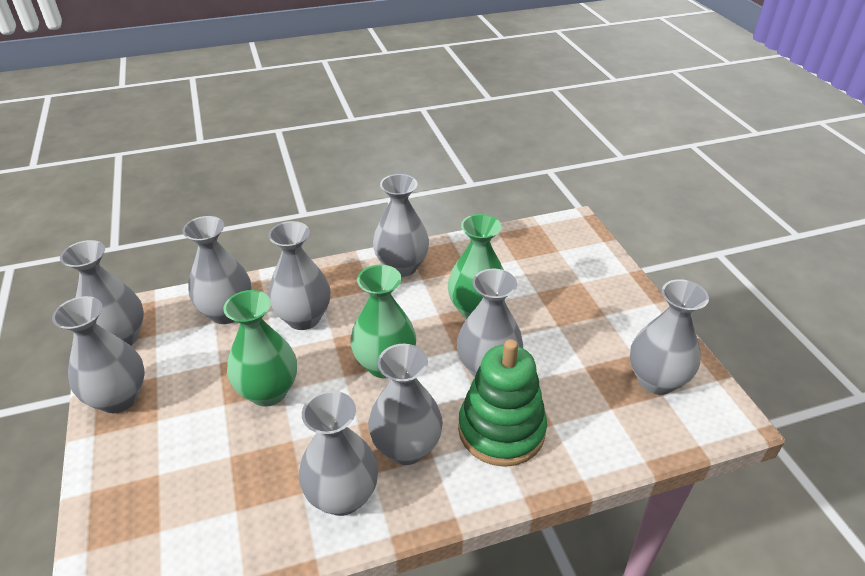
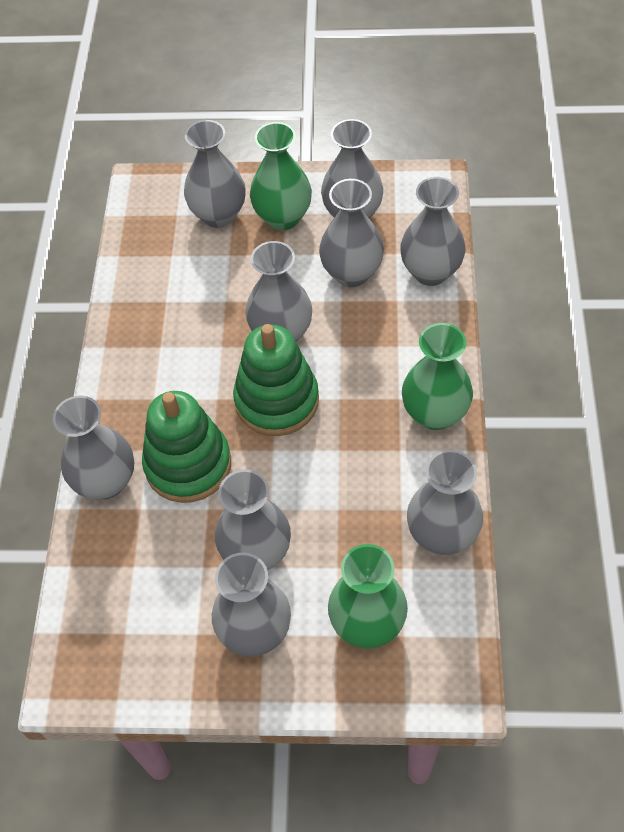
green stacking toy: [458,339,547,467] = 1 -> [142,391,231,503] [233,324,319,436] = 2

